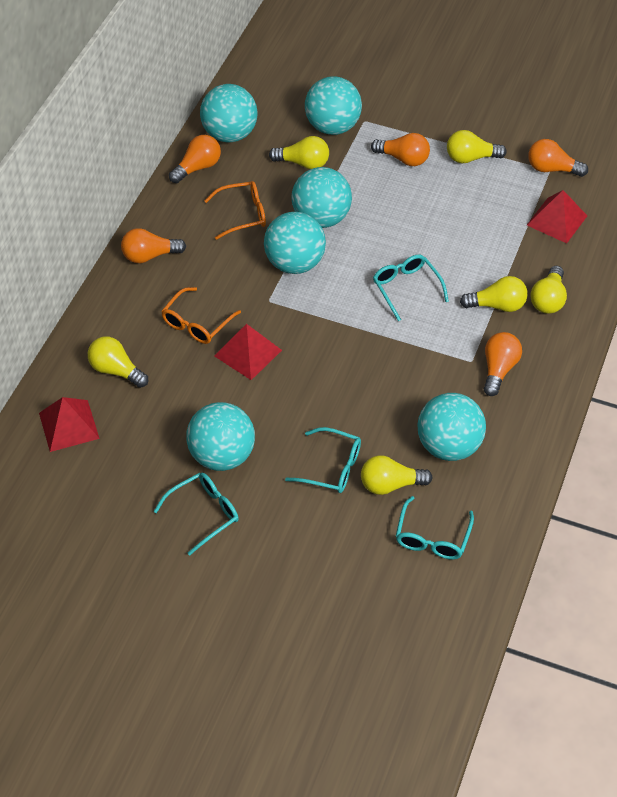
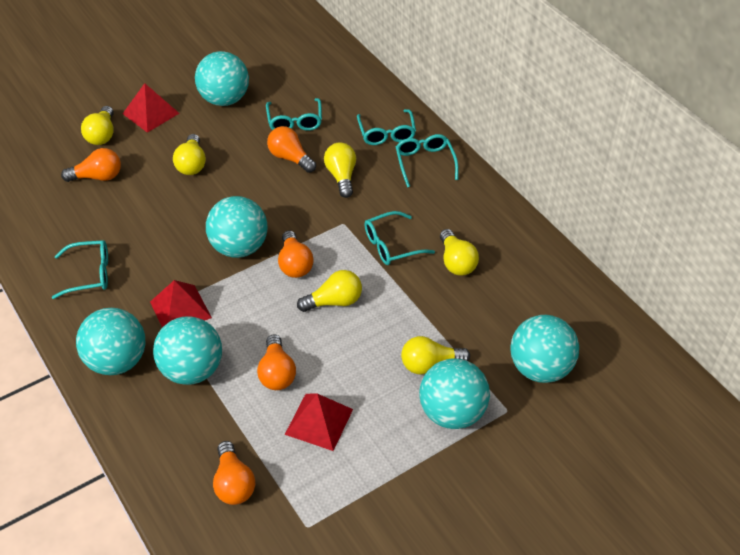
orange glasses: [161,287,241,344] [204,181,266,240] = 2 -> none = 0
turquoise glasses: [153,473,239,556] [285,427,361,493] [373,255,449,321] [396,496,474,559] = 4 -> [52,240,108,299] [266,98,322,131] [357,109,416,145] [364,211,435,265] [396,134,459,187] = 5

